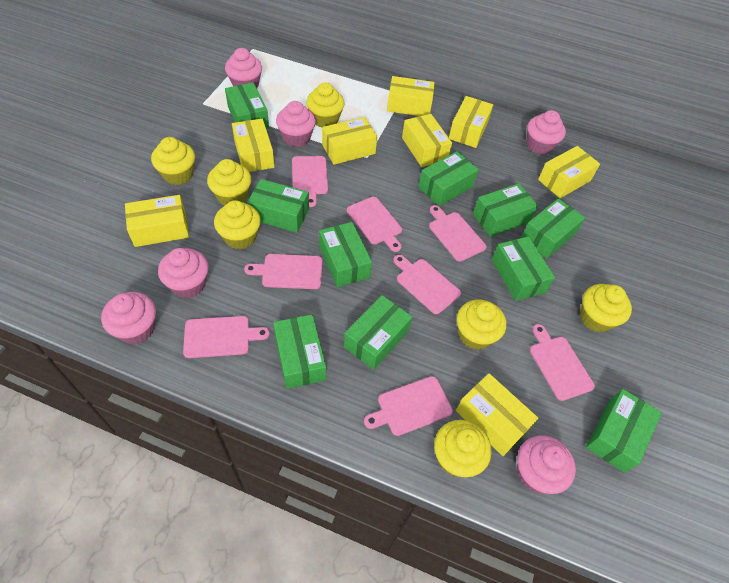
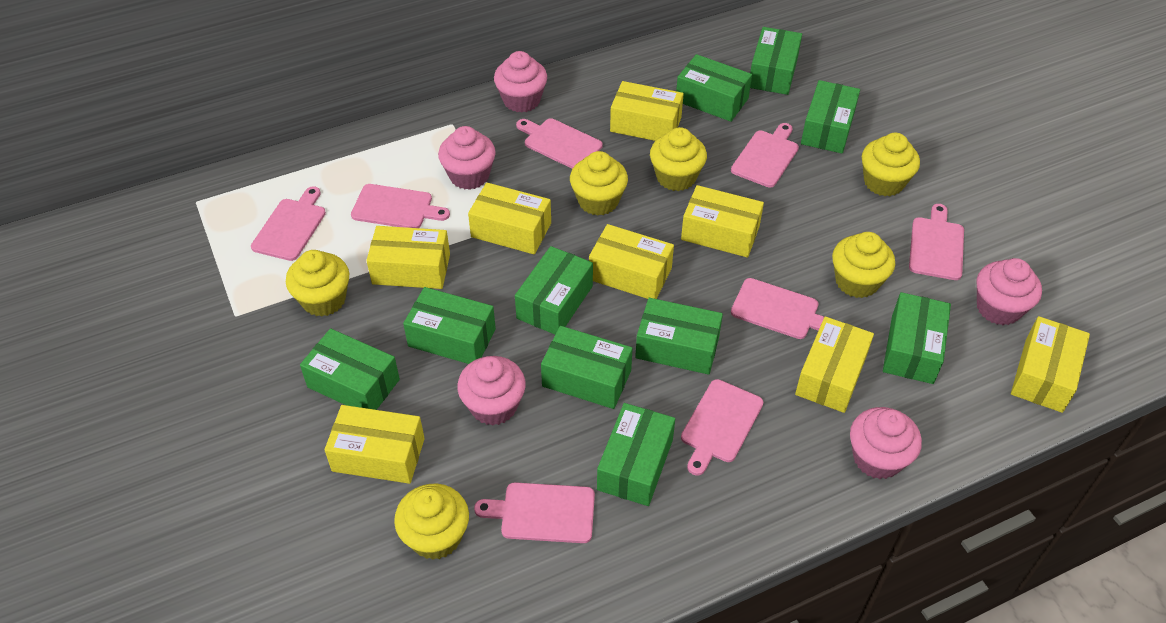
pink cupcake: [101,292,156,344] [158,248,208,298] [225,48,262,88] [276,101,316,147] [517,435,576,494] [527,110,566,155] = 6 -> [438,126,496,190] [457,356,526,426] [494,51,547,113] [850,407,922,479] [977,258,1042,325] = 5
yellow cupcake: [151,137,195,185] [207,159,252,205] [214,200,261,249] [306,83,345,127] [434,420,492,477] [457,300,506,350] [580,284,632,332] = 7 -> [286,250,349,317] [394,484,469,560] [570,151,628,215] [650,127,707,191] [832,232,895,298] [862,133,920,196] = 6

